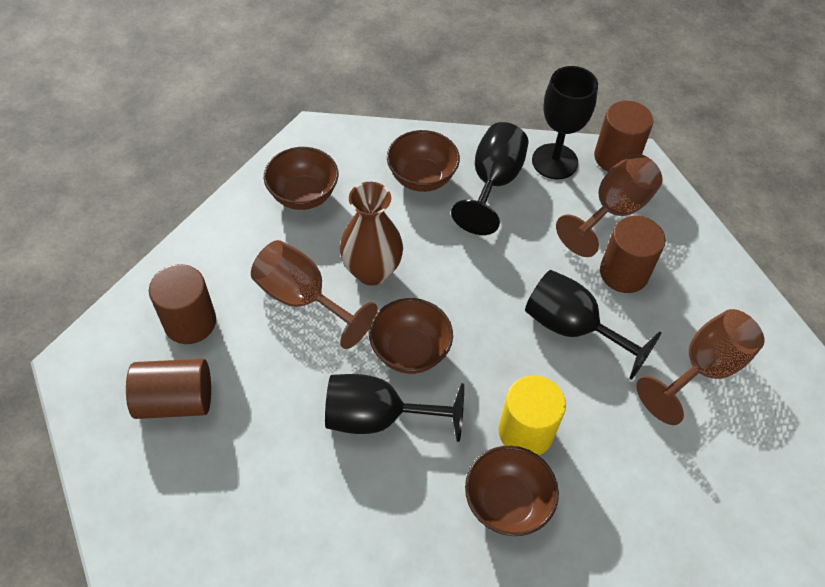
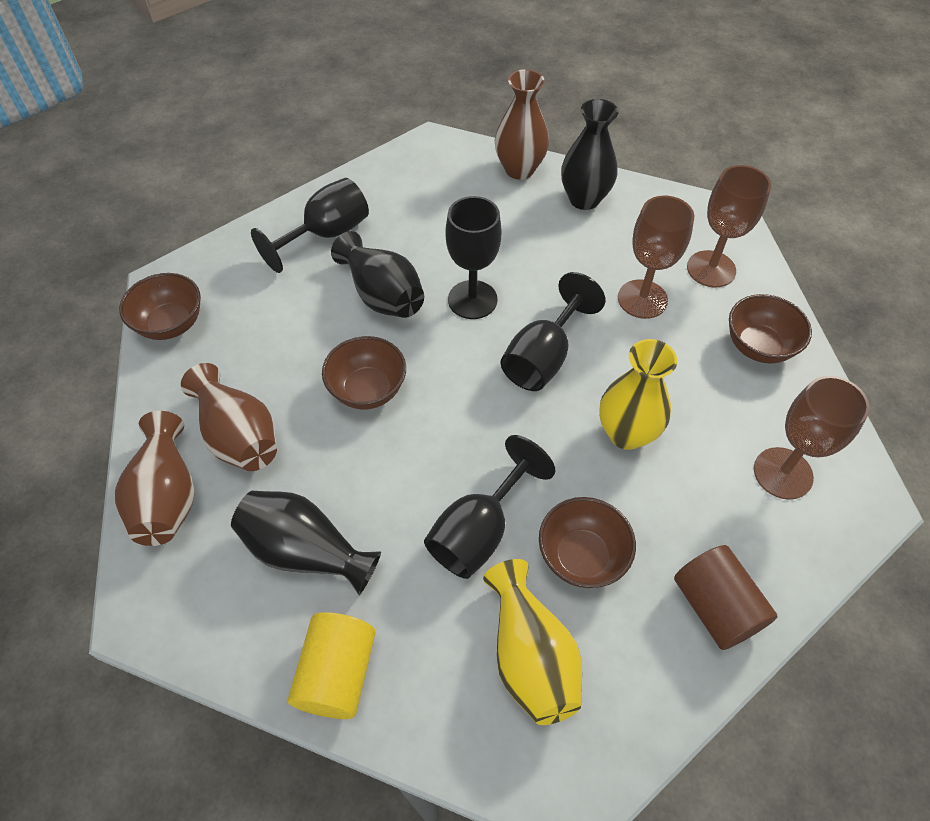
black vase: none = 0 -> [231,491,381,595] [331,231,424,318] [561,99,619,210] = 3
brown cylinder: [126,359,211,419] [149,264,216,344] [594,101,653,172] [600,216,666,293] = 4 -> [674,545,778,650] = 1
brown vase: [340,182,403,286] = 1 -> [115,411,195,546] [181,363,277,471] [495,69,549,180] = 3
yellow vase: none = 0 -> [483,559,582,725] [599,339,677,450] = 2

